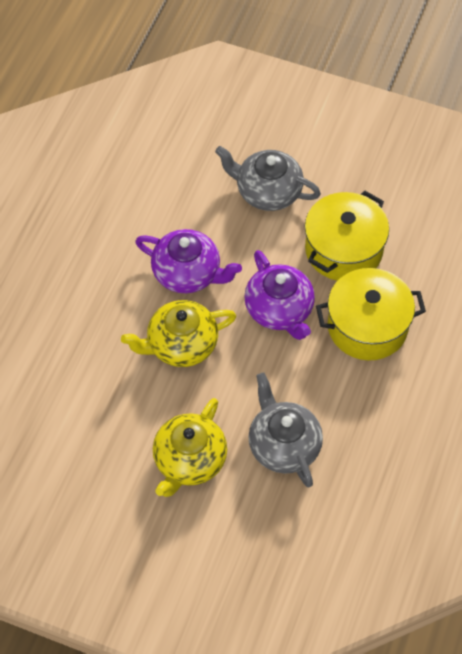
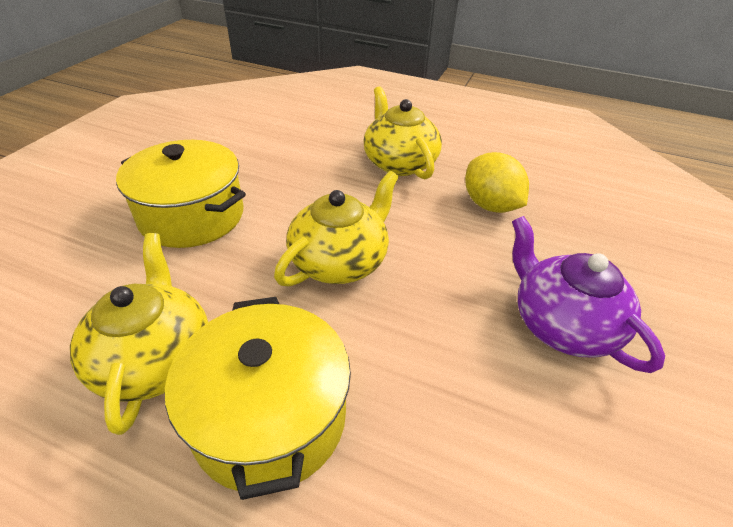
grey teapot: [215,146,321,211] [248,372,323,487] = 2 -> none = 0
purple teapot: [135,229,242,293] [244,250,315,340] = 2 -> [512,216,665,373] = 1
yellow lemon: none = 0 -> [465,152,529,213] = 1
yellow teapot: [121,300,236,367] [153,398,227,497] = 2 -> [70,233,208,435] [274,171,399,286] [364,87,442,180] = 3

